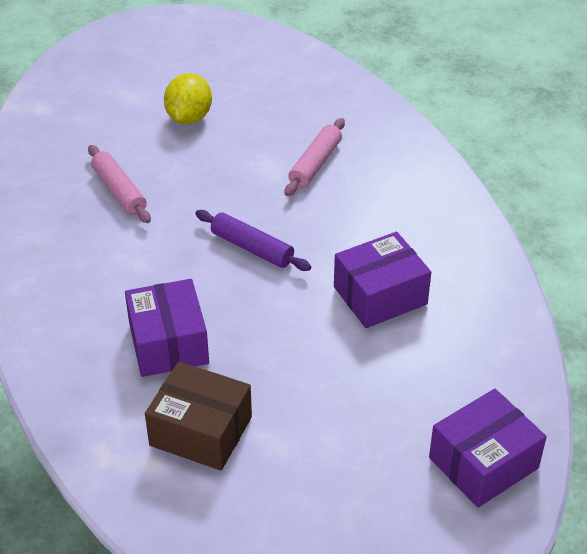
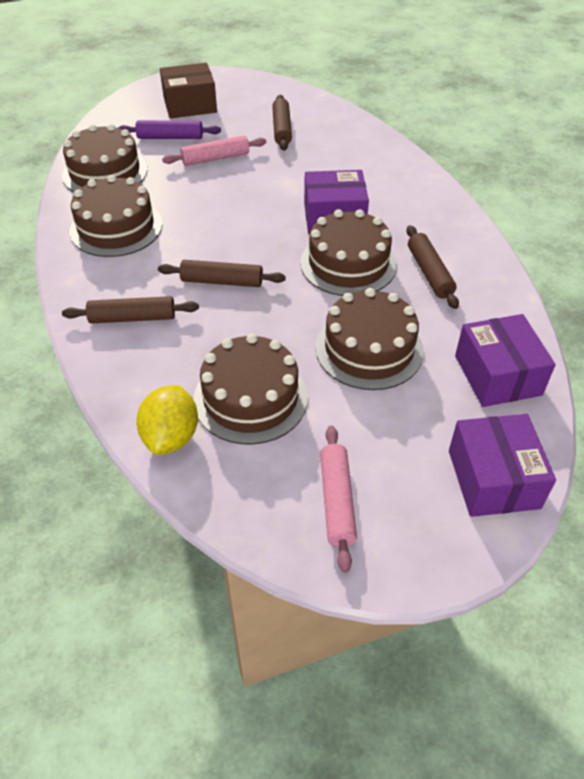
brown cake: none = 0 -> [62,124,147,192] [70,175,162,257] [193,334,308,444] [300,209,397,296] [315,288,424,390] = 5
brown rolling pin: none = 0 -> [62,296,199,324] [158,260,286,287] [272,95,292,151] [406,225,459,309] = 4

